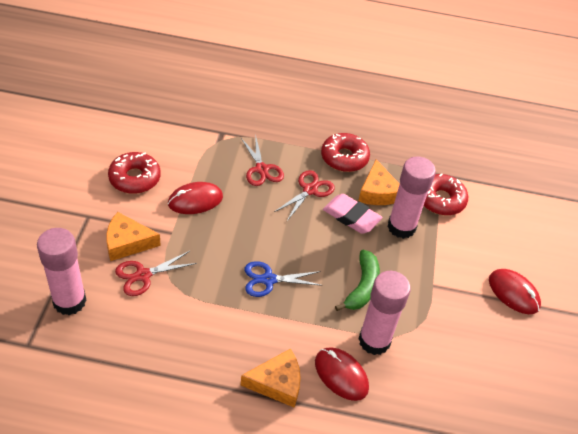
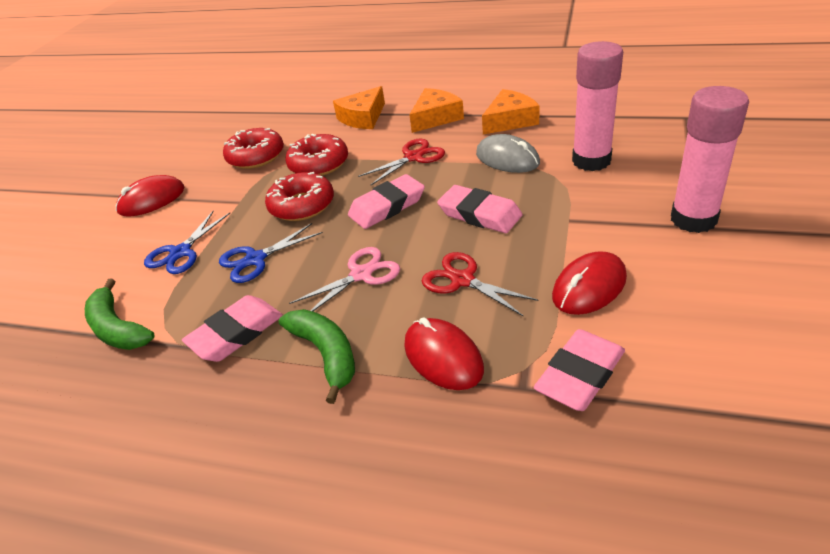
blue scissors: [245,261,323,297] = 1 -> [144,210,230,274] [219,223,323,283] = 2
green banana: [335,250,380,311] = 1 -> [85,278,155,350] [279,309,355,404] = 2
grey mouse: none = 0 -> [476,134,540,173] = 1
pink eraser: [323,194,382,234] = 1 -> [182,295,283,362] [348,174,425,229] [437,185,523,233] [534,329,625,411] = 4
pink glue stick: [37,228,87,315] [359,271,411,355] [387,156,436,239] = 3 -> [572,41,623,171] [671,86,749,233] = 2
pink scissors: none = 0 -> [289,247,400,311] = 1
red scissors: [115,251,197,296] [241,138,284,186] [274,170,335,221] = 3 -> [358,139,445,186] [422,252,538,316] = 2

